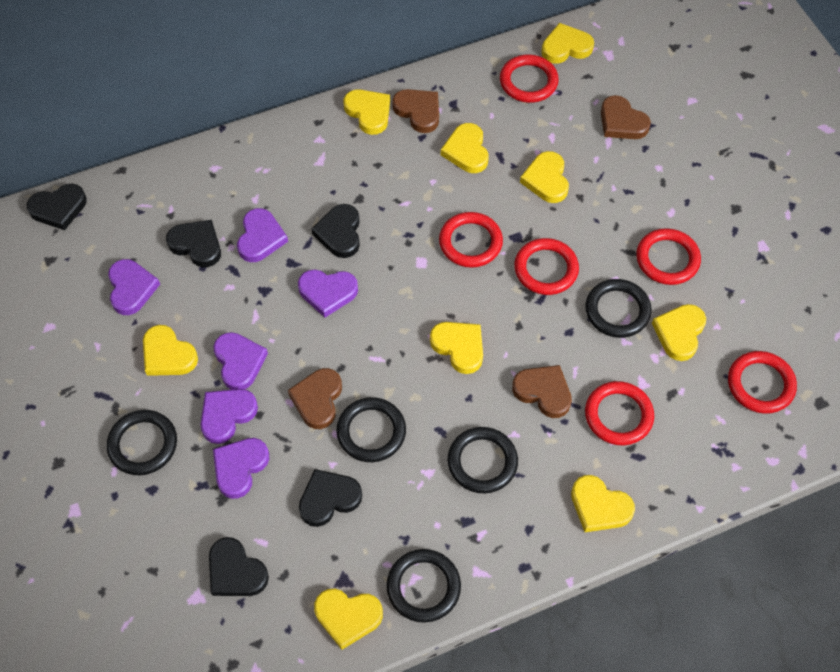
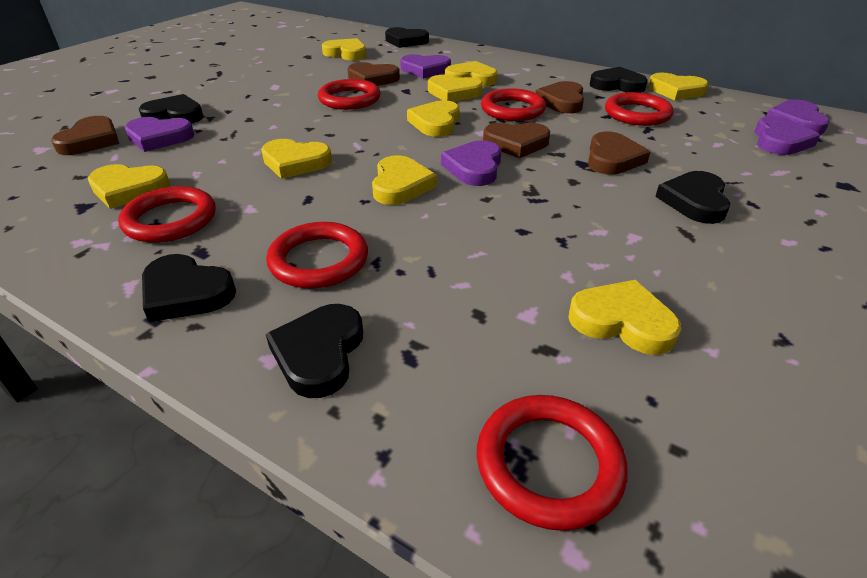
black heart: [27,184,86,230] [166,220,221,268] [209,537,269,596] [299,469,362,527] [311,204,360,258] = 5 -> [139,94,204,124] [142,254,236,322] [266,304,363,398] [385,27,429,48] [590,67,648,93] [655,171,730,224] = 6
black ring: [107,410,177,475] [336,397,406,462] [387,549,461,623] [448,427,518,494] [585,279,652,338] = 5 -> none = 0
brown heart: [288,368,342,429] [392,89,439,133] [512,365,572,418] [601,95,651,139] = 4 -> [51,116,119,155] [348,62,400,86] [483,123,550,158] [535,81,584,113] [588,131,650,175] = 5
purple heart: [108,259,160,315] [200,389,258,444] [213,438,269,499] [214,332,268,390] [237,208,288,262] [298,269,358,318] = 6 -> [125,117,195,152] [400,54,451,79] [441,141,501,186] [754,116,820,155] [766,99,830,135] = 5

